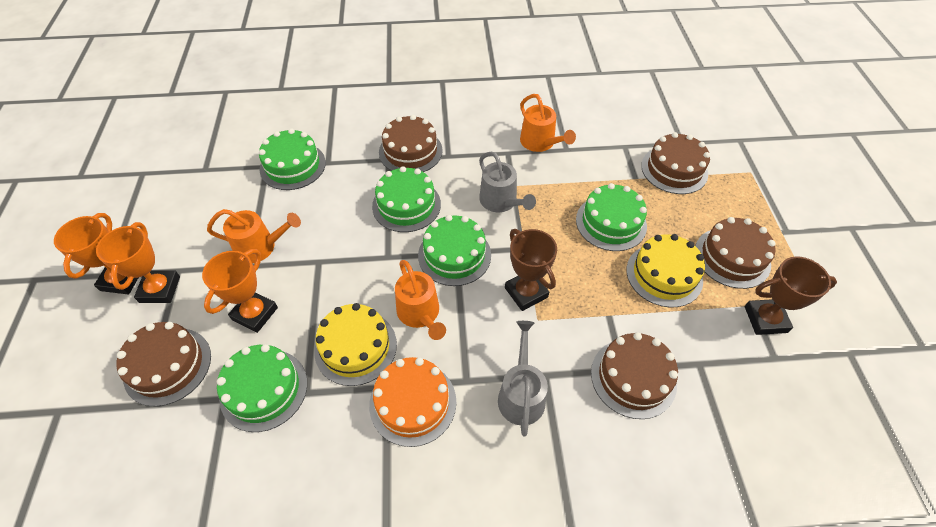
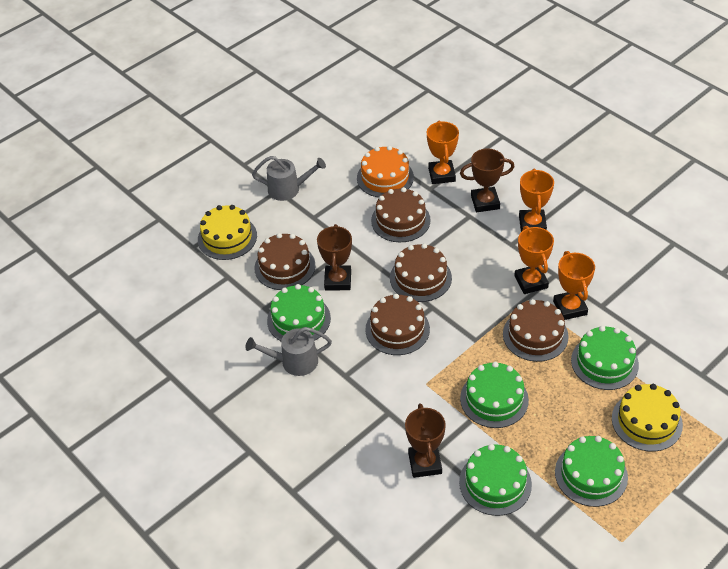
brown trophy: [505,229,557,311] [744,256,837,335] = 2 -> [317,224,352,291] [405,403,446,478] [460,148,515,212] = 3
orange trophy: [54,213,139,294] [96,222,180,303] [202,249,278,333] = 3 -> [427,121,459,184] [514,226,554,294] [519,168,554,232] [553,251,595,320] = 4
orange watering can: [207,209,301,263] [395,260,446,340] [520,94,576,152] = 3 -> none = 0

